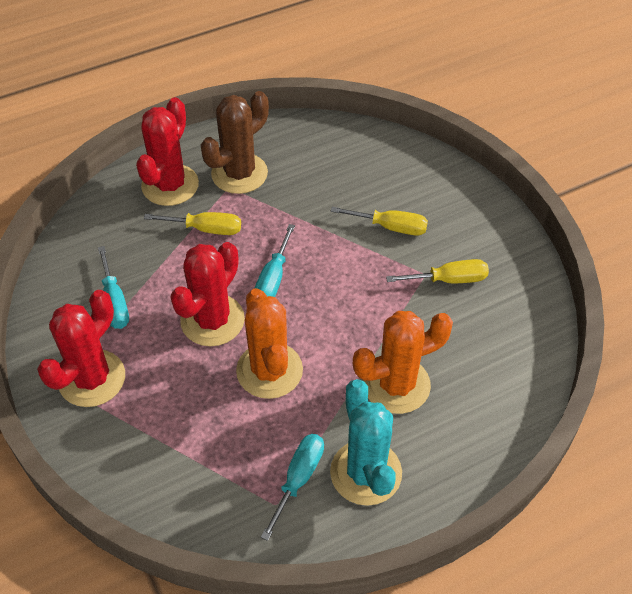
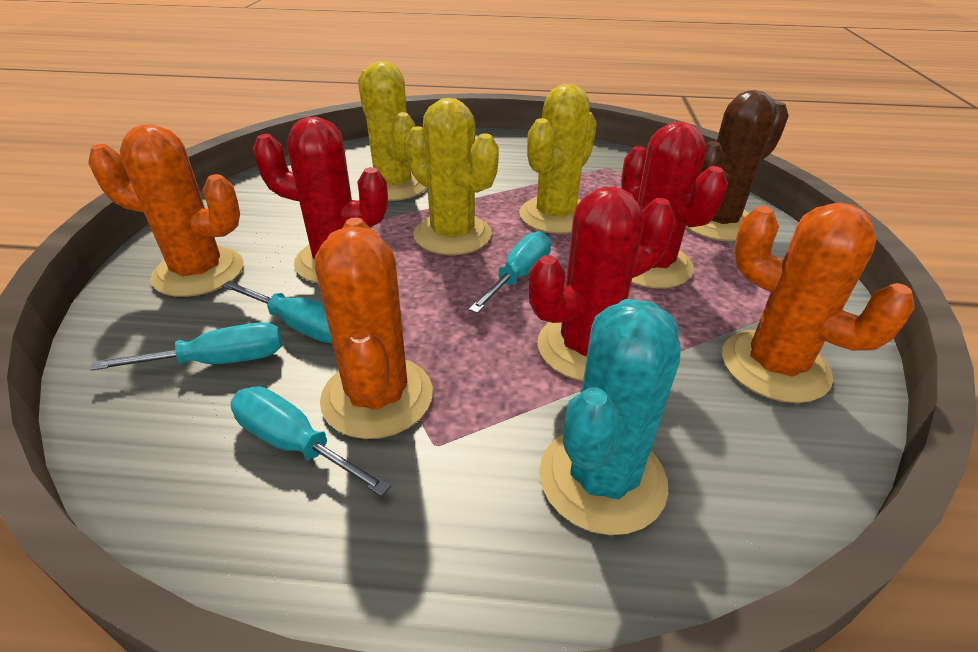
orange cactus: [236,288,303,399] [353,311,453,414] = 2 -> [89,124,244,297] [315,217,433,439] [722,202,915,403] = 3
turquoise screwdriver: [98,246,129,329] [255,224,295,297] [261,434,324,541] = 3 -> [90,322,282,371] [221,281,332,343] [231,386,391,496] [469,231,551,313] = 4
yellow cactus: none = 0 -> [358,61,426,201] [406,98,499,255] [519,84,597,234] = 3
yellow screwdriver: [144,212,241,235] [331,207,428,235] [386,259,489,283] = 3 -> none = 0

